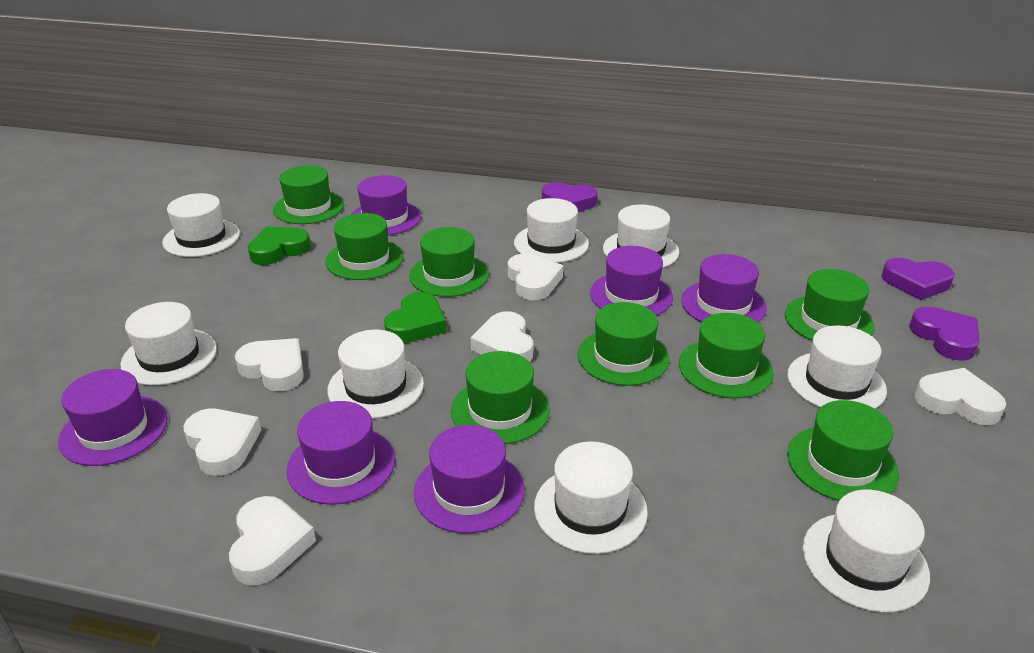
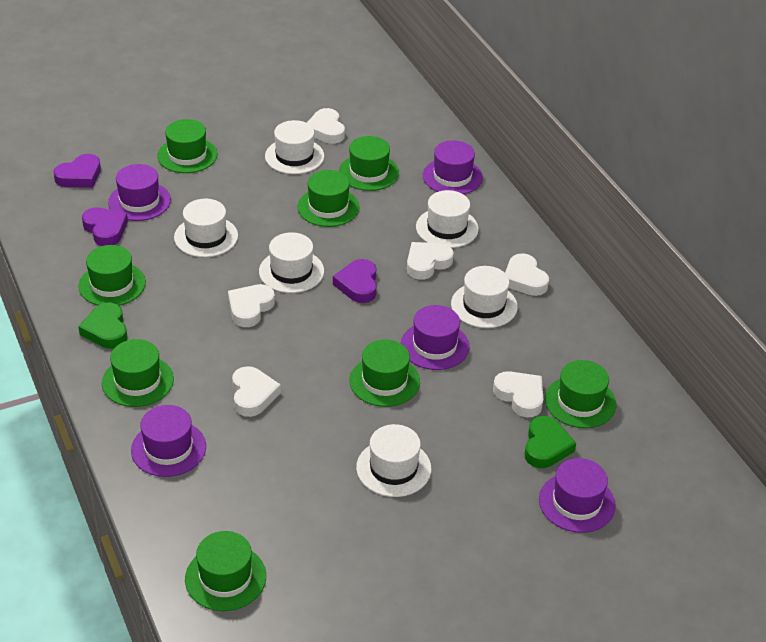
purple hat: [58,369,168,466] [287,401,395,505] [352,175,421,235] [414,425,524,534] [590,246,673,316] [681,254,767,323] = 6 -> [108,164,171,221] [131,405,206,477] [401,305,470,370] [423,140,483,195] [539,458,616,533] = 5
white hat: [120,302,217,385] [162,193,240,257] [327,330,424,419] [514,198,589,263] [534,441,648,554] [603,204,679,268] [787,325,887,409] [803,489,930,612] = 8 -> [174,199,238,257] [259,232,324,293] [265,120,324,174] [356,424,431,497] [416,190,479,248] [451,266,518,328] = 6

